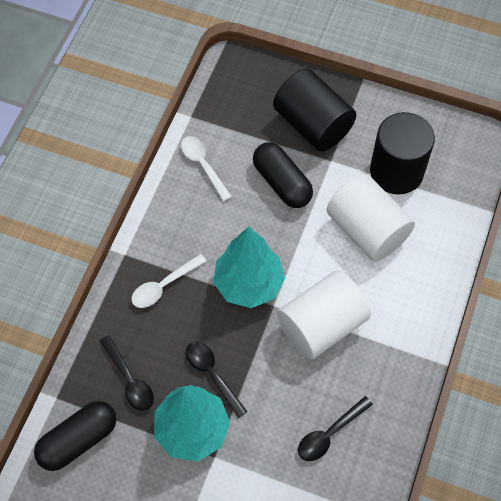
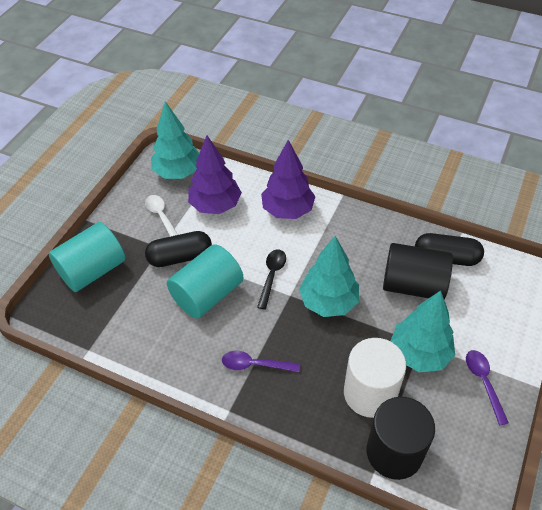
black spoon: [100,335,154,411] [186,342,248,418] [298,396,373,461] = 3 -> [257,249,286,310] = 1
purple spoon: none = 0 -> [222,351,300,372] [466,350,509,426] = 2
purple tree: none = 0 -> [188,135,242,214] [261,140,315,219] = 2
turquoise cylinder: none = 0 -> [48,222,125,292] [167,244,243,319] = 2
turquoise tree: [154,385,230,461] [213,226,285,308] = 2 -> [151,101,199,179] [299,236,359,317] [390,291,455,372] = 3
white cylinder: [277,270,371,360] [327,173,415,262] = 2 -> [344,338,406,418] = 1
white spoon: [131,254,207,308] [181,136,232,202] = 2 -> [145,195,178,237] = 1

